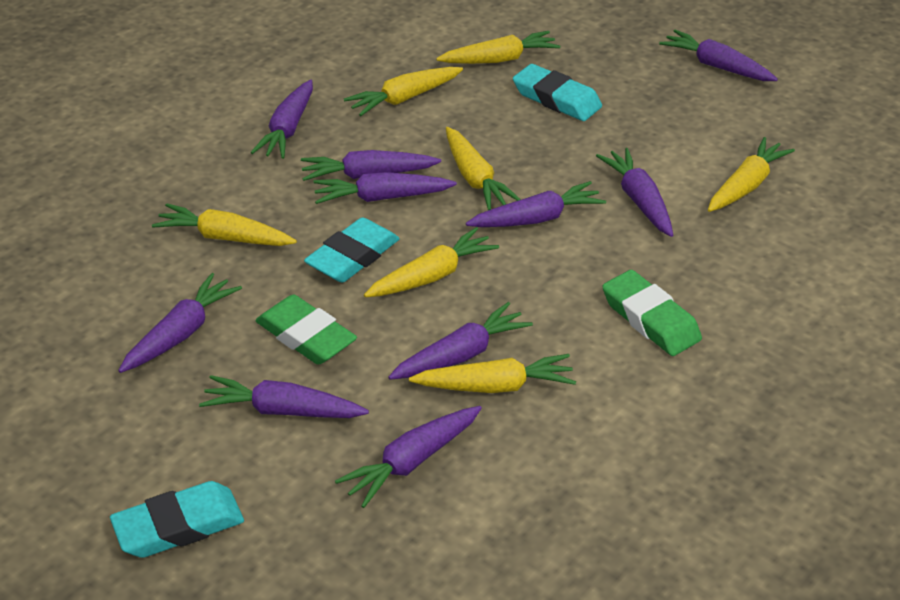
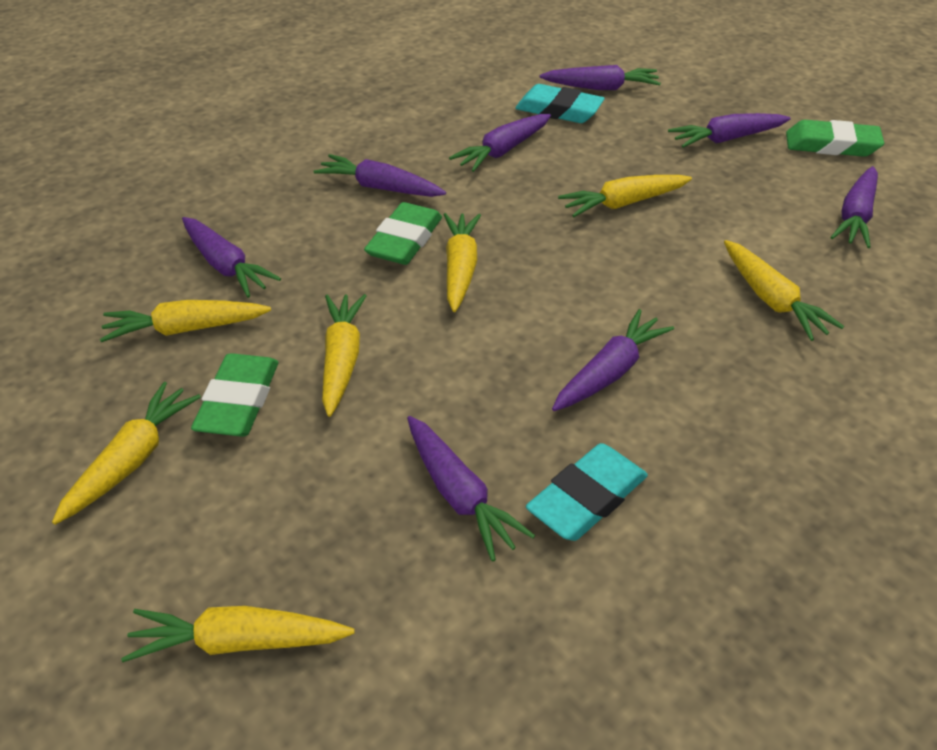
green eraser: [256,295,357,365] [602,270,702,356] = 2 -> [191,353,278,437] [364,202,442,265] [786,120,884,157] = 3
purple carrot: [118,273,242,373] [199,375,369,418] [251,80,313,159] [301,150,441,181] [313,172,457,204] [335,406,482,508] [388,302,533,380] [466,181,606,227] [596,148,673,237] [659,30,778,81] = 10 -> [182,217,281,298] [313,154,446,197] [407,416,535,562] [449,114,551,172] [539,65,661,90] [552,309,674,411] [668,113,791,148] [830,166,878,248] = 8
turquoise eraser: [110,481,244,558] [304,217,400,283] [513,64,602,121] = 3 -> [515,84,605,123] [526,443,648,541] = 2

